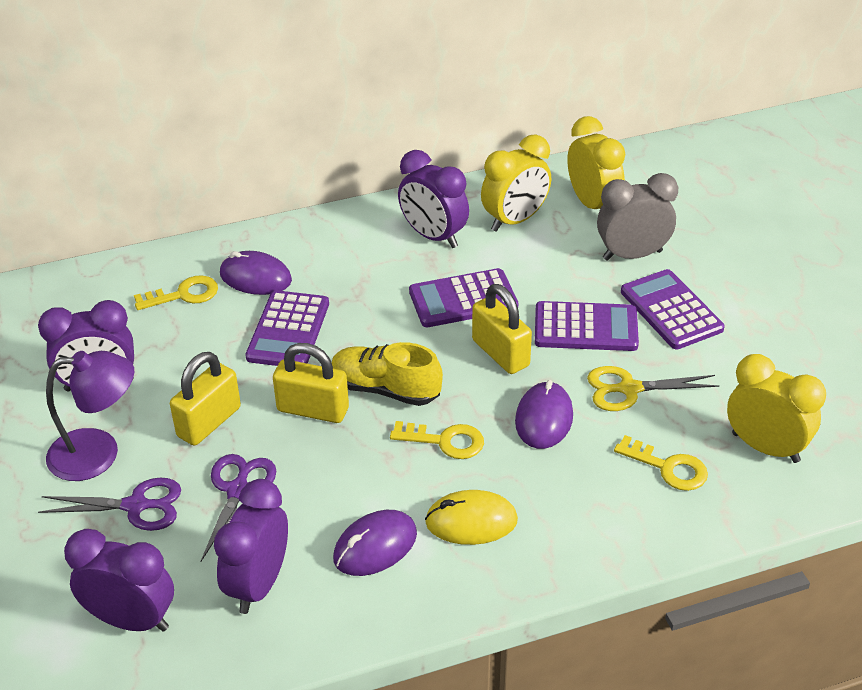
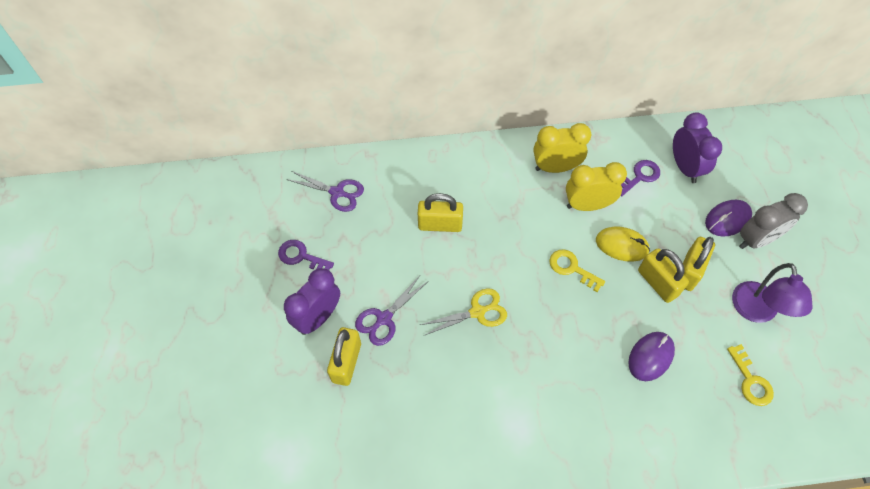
purple calculator: [245,290,329,366] [409,268,518,327] [535,301,639,351] [621,269,725,349] = 4 -> none = 0
purple clock: [38,300,134,392] [64,529,174,632] [214,479,288,614] [398,150,469,248] = 4 -> [284,268,340,335] [673,112,722,183] = 2
purple key: none = 0 -> [278,240,334,270] [621,160,660,196] = 2
purple mouse: [220,251,292,295] [333,510,417,576] [515,380,573,449] = 3 -> [628,332,675,381] [705,200,752,237] = 2
yellow clock: [481,134,551,232] [567,116,625,209] [727,354,826,463] = 3 -> [533,123,591,173] [566,162,627,211] = 2
yellow key: [134,275,218,310] [390,421,484,459] [614,435,708,491] = 3 -> [550,249,605,292] [727,344,774,406] = 2
yellow padlock: [170,352,241,446] [273,343,349,423] [472,284,532,374] = 3 -> [327,327,361,386] [418,193,463,232] [638,249,689,303] [683,237,715,291] = 4
yellow shoe: [332,342,443,406] = 1 -> none = 0

